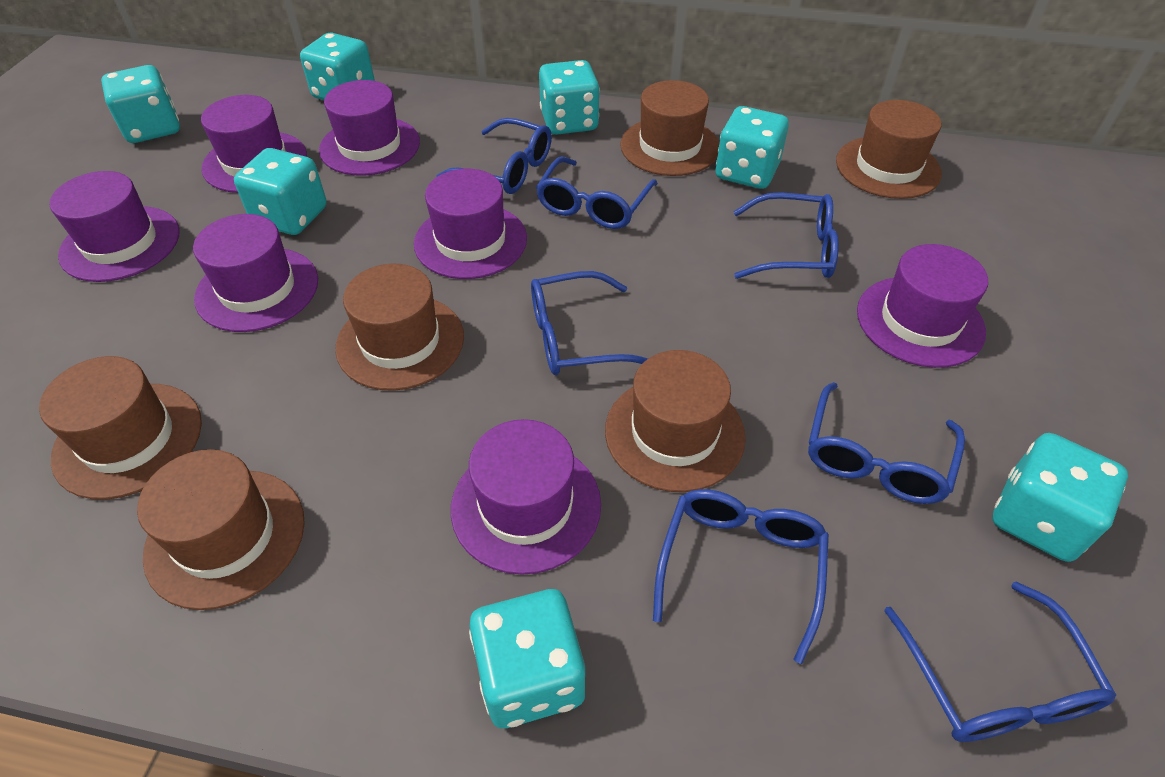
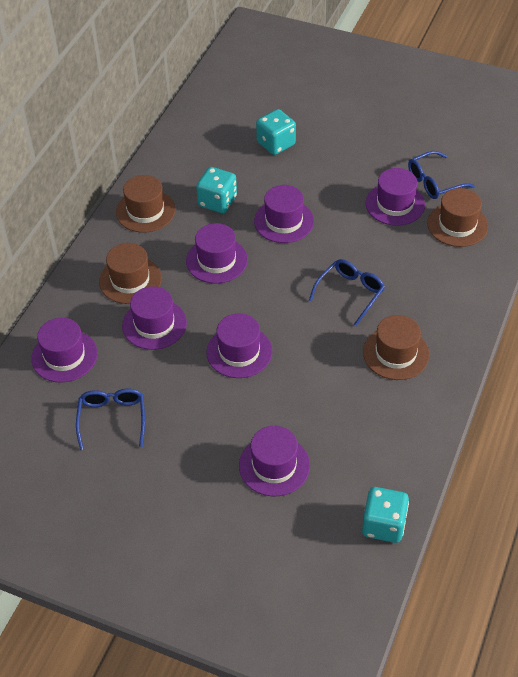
blue glasses: [436,118,552,194] [531,271,648,375] [536,156,658,229] [653,489,829,664] [733,192,839,279] [808,382,965,504] [884,581,1116,742] = 7 -> [76,389,145,450] [309,259,385,326] [408,151,475,199] = 3
brown hat: [39,356,202,500] [137,449,305,610] [335,264,464,391] [605,350,746,492] [620,80,719,176] [836,100,942,199] = 6 -> [99,243,162,304] [116,175,175,233] [363,315,430,380] [427,188,488,247] = 4
turquoise dice: [101,65,180,143] [234,148,327,235] [300,33,375,100] [469,589,585,728] [539,60,600,135] [716,106,789,189] [992,433,1128,562] = 7 -> [196,167,237,213] [256,109,296,155] [362,487,409,543] = 3

